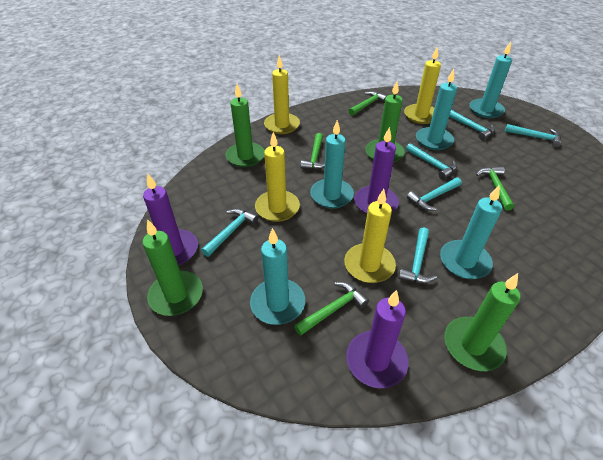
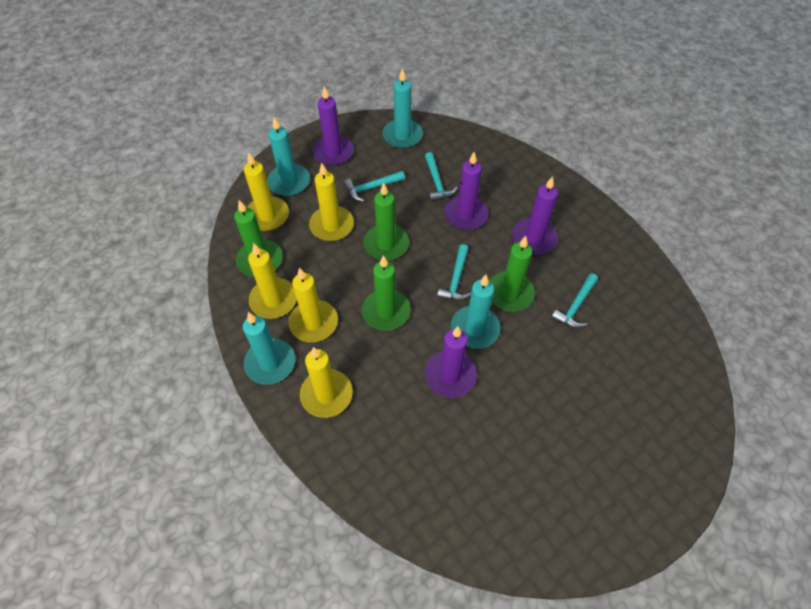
green hammer: [294,282,369,336] [300,133,325,170] [349,91,387,116] [476,167,514,211] = 4 -> none = 0
purple candle: [143,174,198,266] [346,290,409,388] [354,127,399,214] = 3 -> [312,86,354,166] [425,326,477,398] [444,152,488,230] [512,176,558,254] = 4
turquoise candle: [250,228,305,325] [310,120,354,208] [416,69,457,150] [440,185,502,279] [469,42,512,118] = 5 -> [243,312,295,385] [267,117,310,196] [382,68,423,148] [451,275,500,349] = 4
turquoise hammer: [201,209,258,257] [398,227,437,284] [406,143,457,179] [407,177,462,211] [449,110,495,140] [505,124,561,147] = 6 -> [344,171,405,202] [425,152,457,201] [437,244,471,300] [551,273,598,328] = 4
yellow candle: [255,132,300,222] [264,55,300,134] [344,189,396,283] [404,46,441,124] = 4 -> [244,152,289,231] [248,243,297,319] [288,268,338,342] [300,347,353,418] [309,163,354,241] = 5

